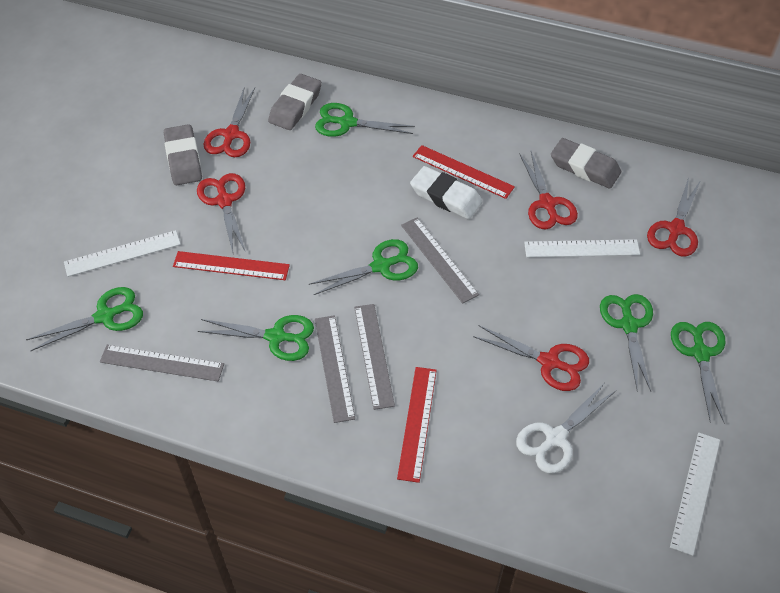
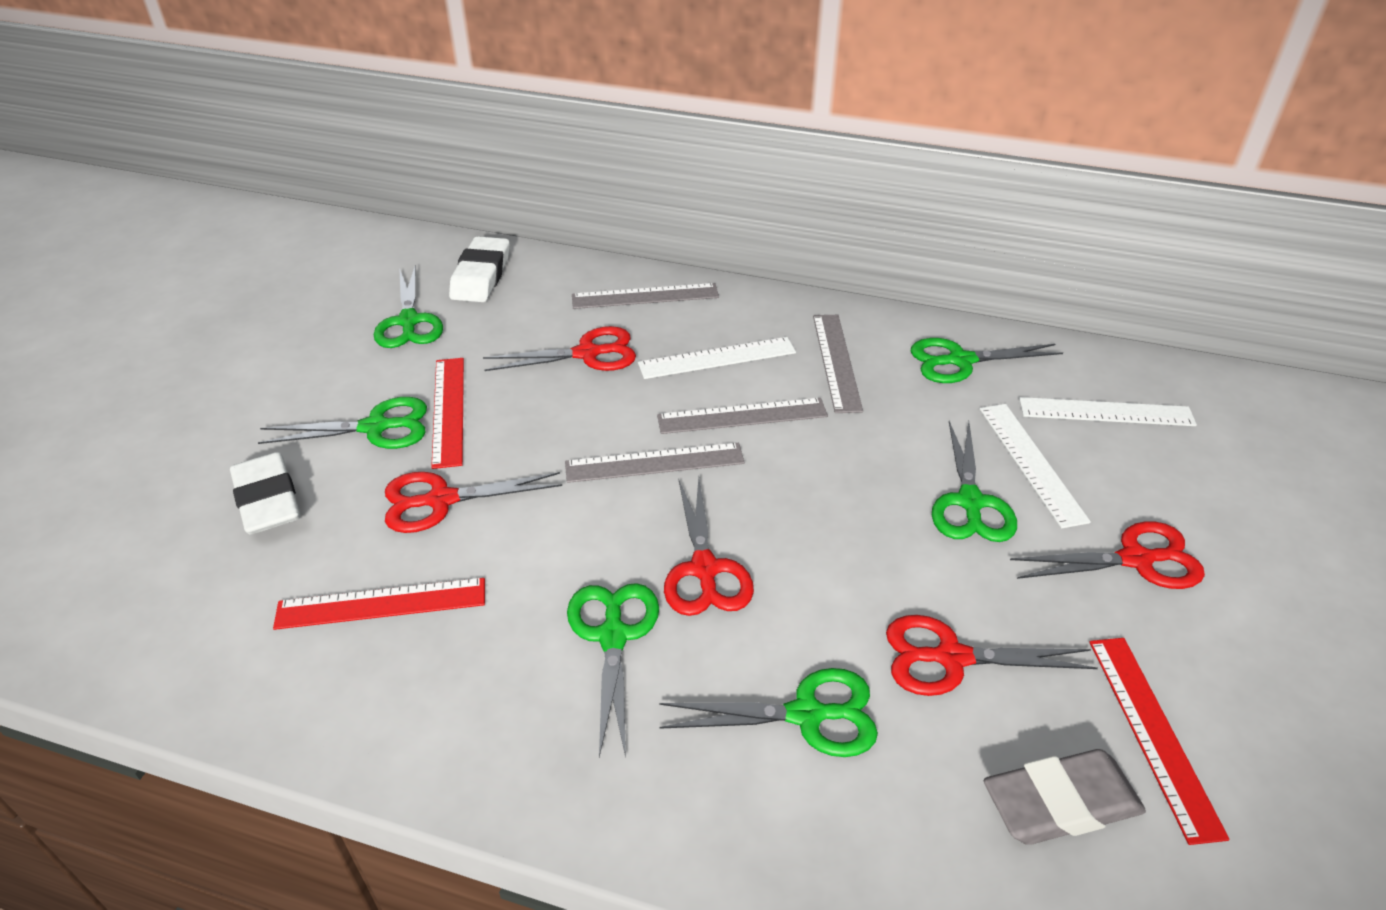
grey eraser: [164,124,202,185] [268,74,322,130] [551,138,621,189] = 3 -> [984,749,1146,845] = 1
white eraser: [410,166,483,219] = 1 -> [230,452,301,534] [449,236,509,302] = 2
white scissors: [516,384,616,474] = 1 -> none = 0

